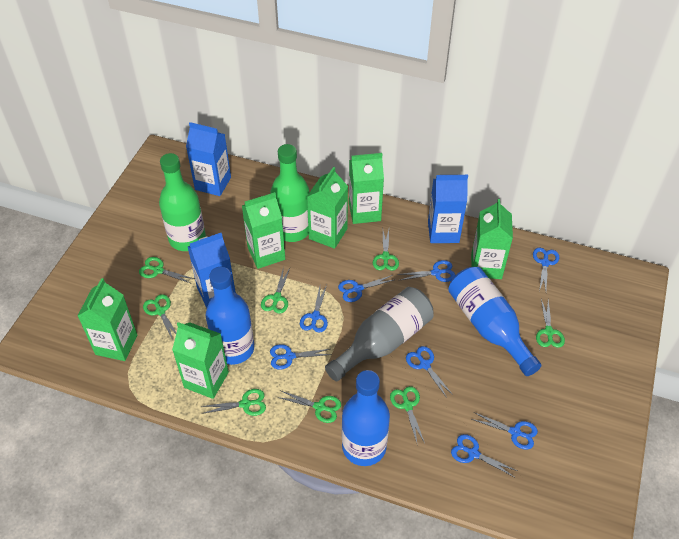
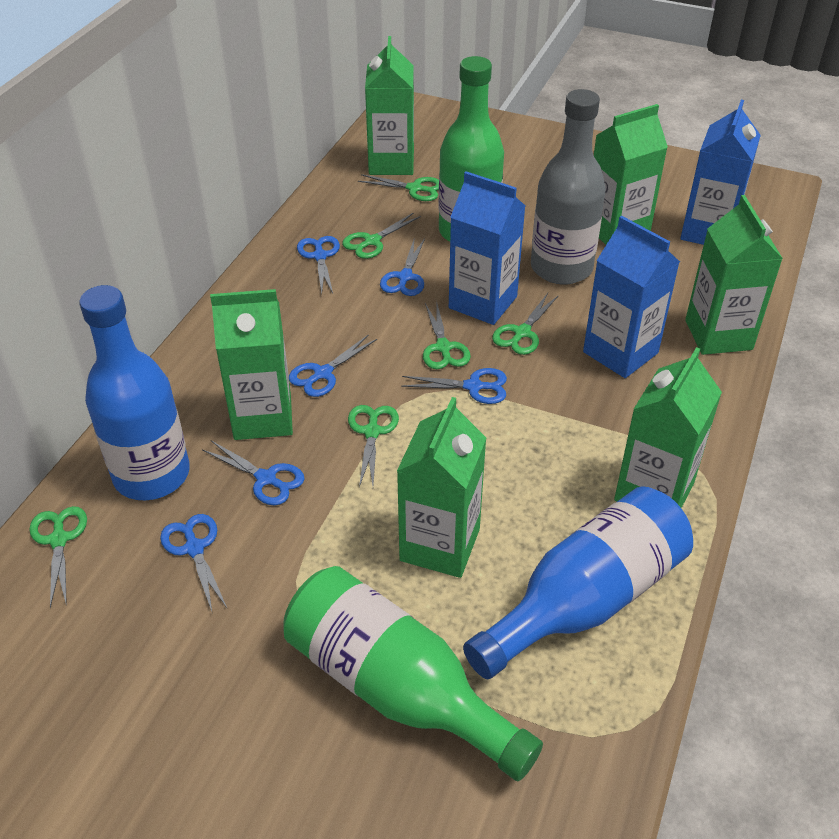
blue bottle: [206,267,254,365] [342,370,390,466] [448,267,542,376] = 3 -> [79,285,190,500] [463,486,693,679] = 2
blue scissors: [270,344,332,369] [300,285,328,333] [338,275,394,302] [397,260,455,282] [406,346,453,398] [451,434,517,477] [472,412,538,449] [533,248,559,291] = 8 -> [160,514,227,611] [203,441,305,505] [289,334,377,397] [297,236,340,294] [380,237,425,296] [401,368,507,404] = 6
green scissors: [139,257,194,284] [143,294,176,340] [201,389,266,416] [261,267,290,314] [277,391,341,423] [373,230,399,271] [390,386,425,446] [536,299,565,348] = 8 -> [29,506,87,608] [342,212,421,259] [348,405,399,487] [358,174,439,201] [423,303,471,369] [492,293,559,355] = 6

